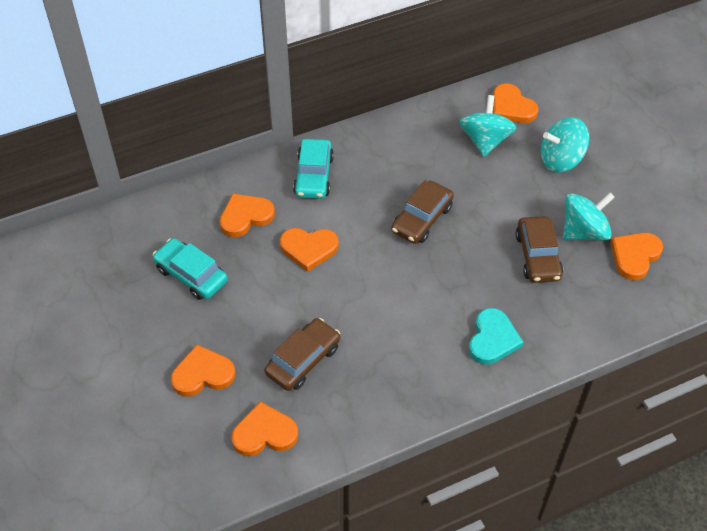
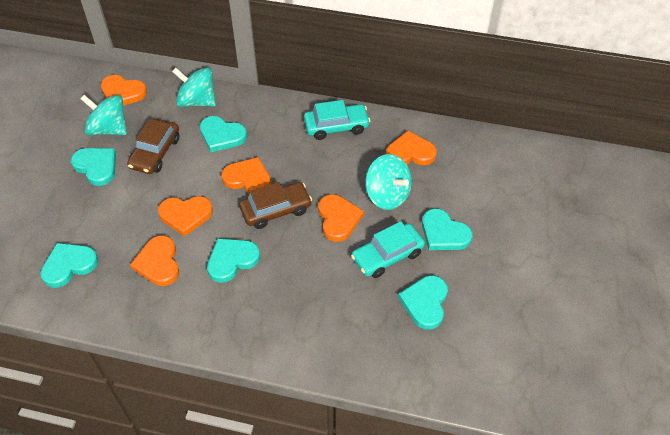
brown car: [264,318,340,391] [391,180,454,244] [515,216,563,283] = 3 -> [127,119,179,174] [239,182,312,229] = 2
turquoise heart: [469,308,523,365] = 1 -> [40,243,98,288] [71,148,116,186] [200,116,247,152] [207,238,260,283] [398,275,448,330] [422,208,472,250] = 6

